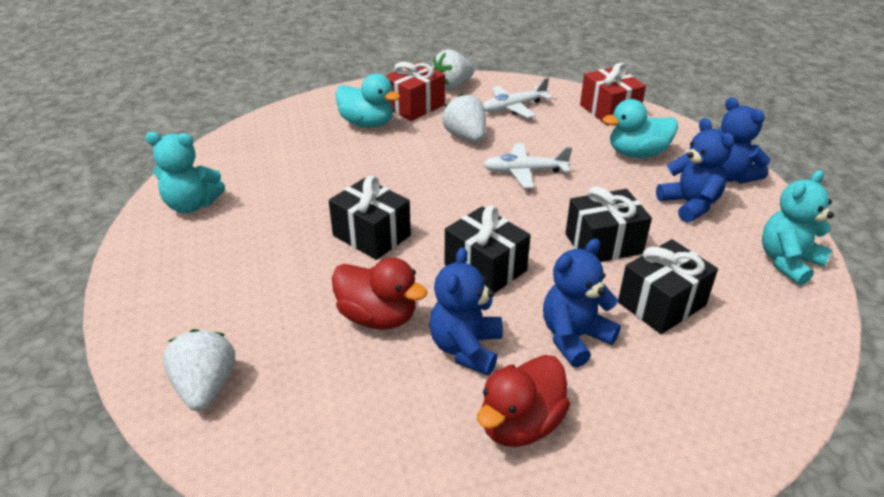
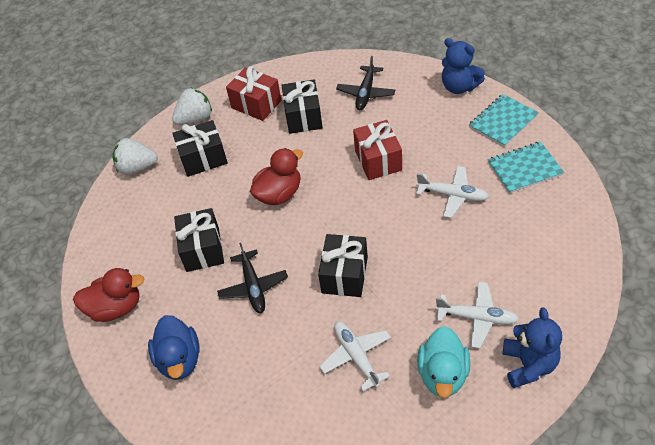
black plane: none = 0 -> [217,243,288,313] [336,56,395,110] = 2
blue duck: none = 0 -> [148,315,200,380] = 1
blue teddy bear: [429,247,503,375] [543,239,621,368] [656,118,734,223] [717,97,771,184] = 4 -> [442,38,485,94] [503,307,562,388] = 2
turquoise duck: [335,74,400,128] [602,99,678,158] = 2 -> [417,326,470,398] = 1
turquoise notebook: none = 0 -> [469,94,539,147] [488,141,564,193] = 2
turquoise teddy bear: [145,132,225,213] [762,170,834,286] = 2 -> none = 0
white plane: [483,78,553,118] [483,143,572,188] = 2 -> [320,321,391,391] [416,166,489,218] [435,282,519,348] = 3
white strawberry: [163,329,235,411] [432,49,475,91] [442,94,486,142] = 3 -> [112,138,158,175] [172,88,212,125] = 2

